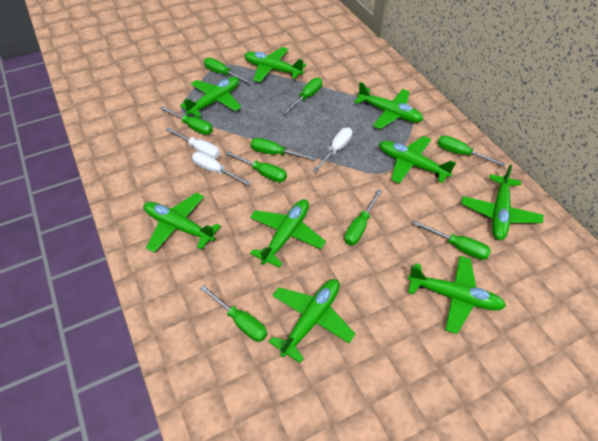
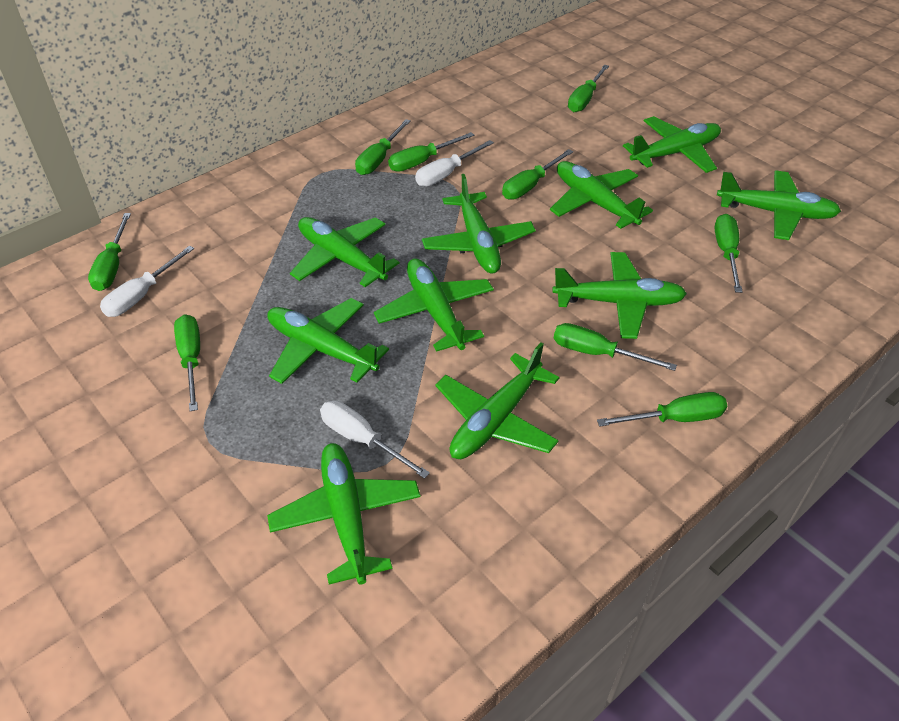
green plane: [144,193,221,253] [180,77,241,117] [244,47,306,82] [250,199,326,268] [269,279,355,363] [354,82,424,129] [379,136,456,184] [408,256,506,334] [461,164,543,240] = 9 -> [267,298,389,384] [267,443,421,585] [290,217,399,287] [374,258,494,352] [422,174,536,274] [435,343,559,459] [550,161,653,229] [552,252,687,339] [623,116,721,173] [717,171,841,240] = 10

